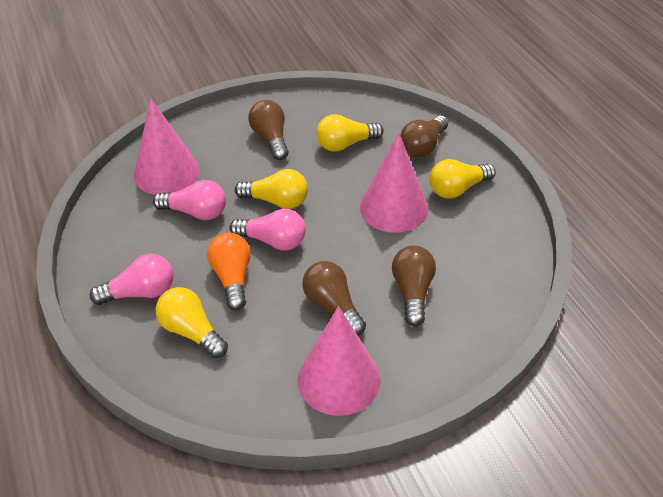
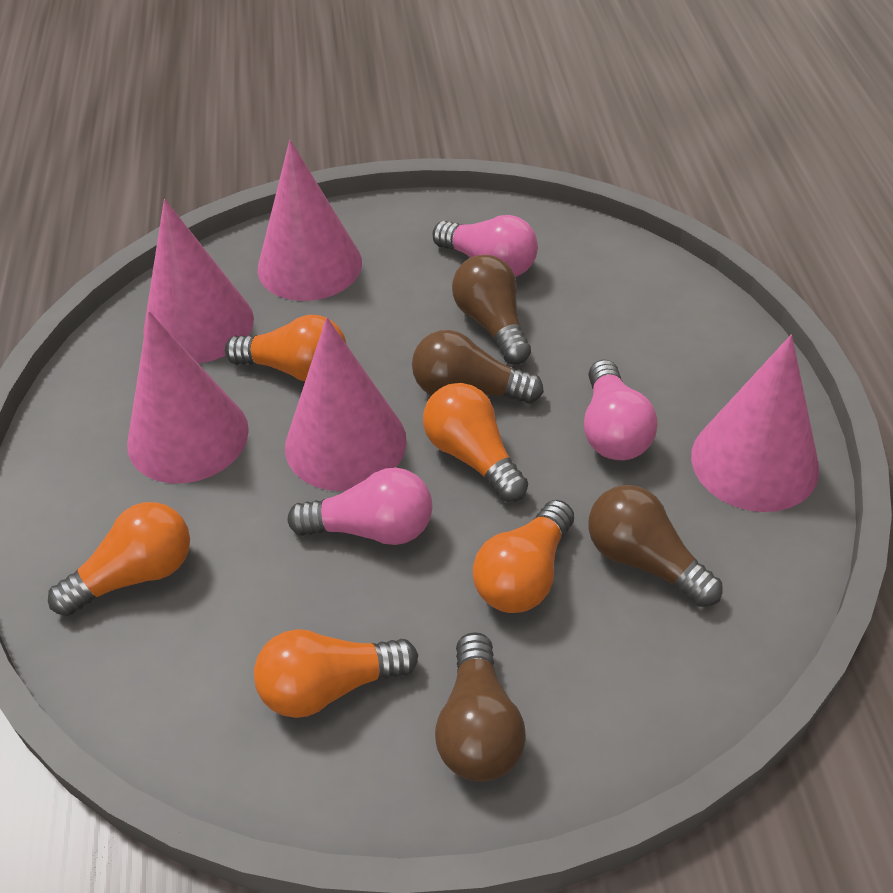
orange light bulb: [207,233,251,311] = 1 -> [48,502,190,616] [225,315,346,382] [254,629,418,718] [423,383,528,502] [473,500,574,613] = 5
pink cone: [134,98,199,195] [298,306,381,416] [360,133,428,233] = 3 -> [127,311,249,483] [143,199,254,364] [258,140,362,301] [285,317,407,491] [691,334,819,512] = 5
yellow light bulb: [156,287,228,358] [235,169,308,209] [316,114,384,152] [430,159,496,199] = 4 -> none = 0

